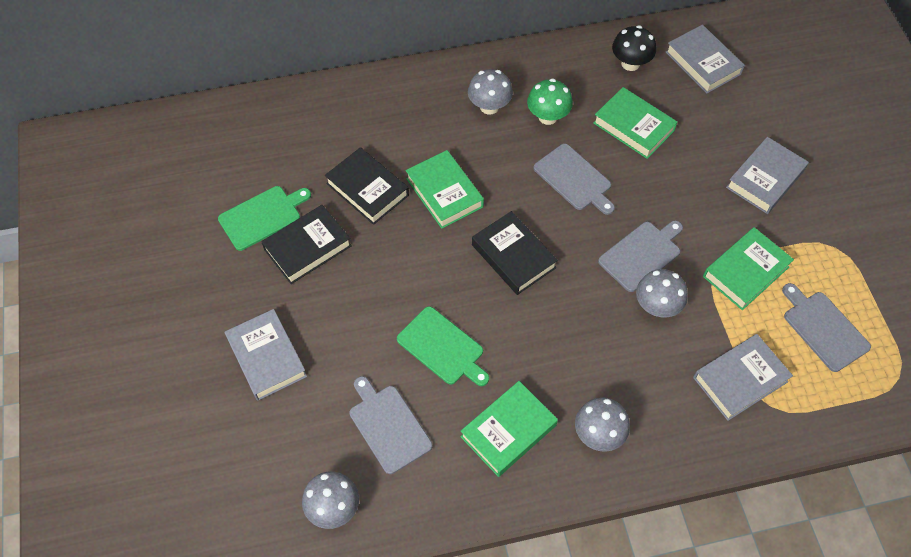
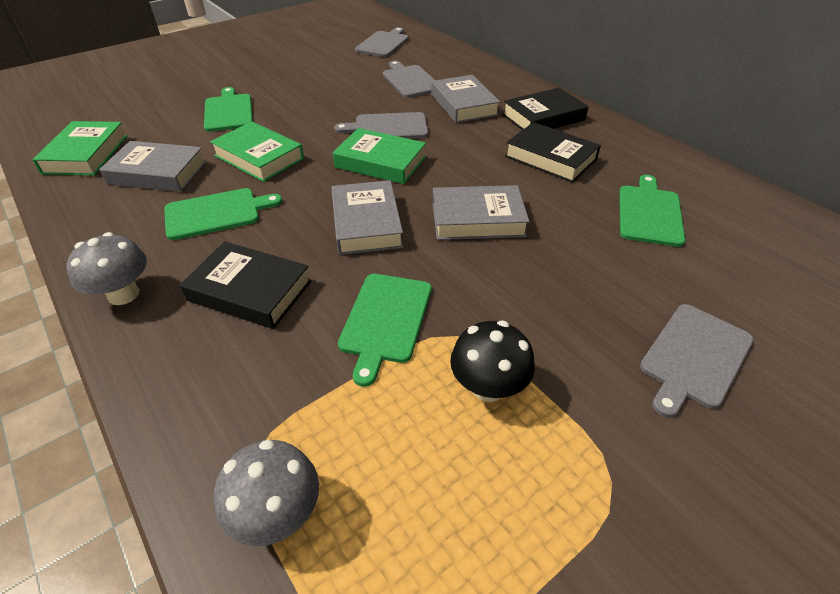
green book: [406,150,484,229] [460,381,558,477] [593,87,677,159] [703,227,794,310] = 4 -> [32,121,127,175] [210,122,304,182] [333,128,426,184] = 3
green cutting board: [218,186,311,251] [397,306,489,386] = 2 -> [164,188,282,240] [204,87,253,132] [338,274,432,387] [619,175,685,247] = 4
green mushroom: [527,79,573,125] = 1 -> none = 0
grey mushroom: [302,471,359,529] [468,69,513,115] [575,397,630,452] [636,269,688,317] = 4 -> [66,232,147,305] [214,440,319,546] = 2

